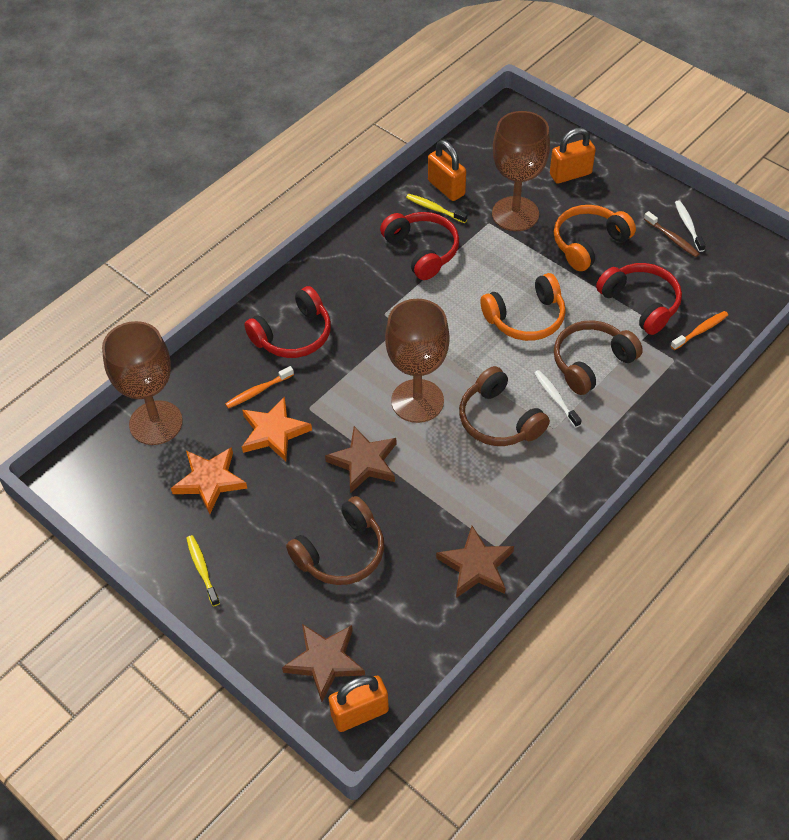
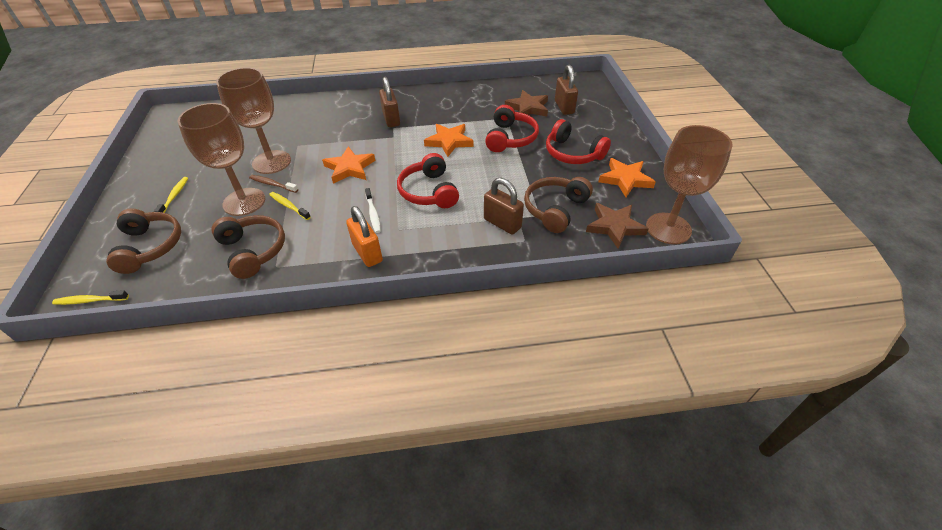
brown padlock: none = 0 -> [379,77,400,127] [484,177,524,235] [555,65,578,115] = 3
brown star: [282,624,365,702] [325,426,397,494] [436,526,514,598] = 3 -> [505,90,548,116] [586,203,648,249] = 2
orange headphones: [480,273,566,341] [554,205,636,271] = 2 -> none = 0
orange padlock: [329,675,389,732] [428,140,466,201] [550,127,596,184] = 3 -> [346,206,383,267] = 1
orange star: [171,447,247,514] [242,396,312,461] = 2 -> [322,146,375,184] [424,124,473,157] [598,158,656,197] = 3
orange toothbrush: [225,366,294,409] [671,311,728,350] = 2 -> none = 0
white toothbrush: [534,370,582,428] [675,200,706,252] = 2 -> [365,188,381,233] = 1
yellow toothbrush: [186,535,220,606] [406,194,467,223] = 2 -> [52,290,129,305] [154,177,188,213] [269,192,311,220] = 3

